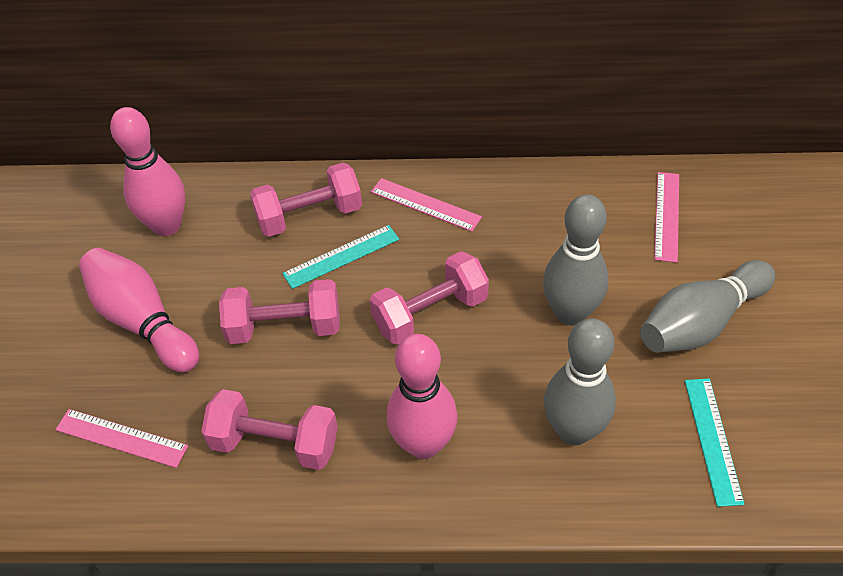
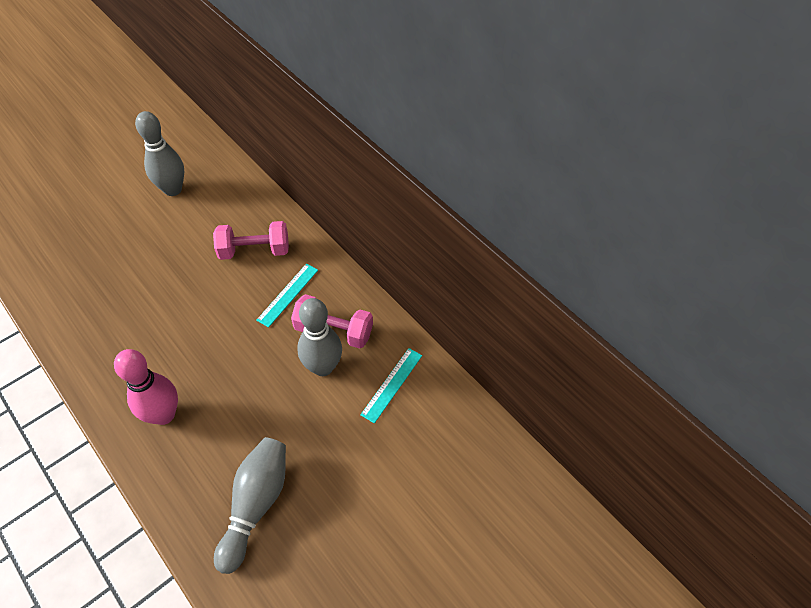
pink bowling pin: [79,248,199,372] [110,107,185,236] [387,334,458,459] = 3 -> [114,349,178,425] = 1
pink dumbbell: [201,389,338,470] [219,279,340,344] [250,162,362,237] [370,251,489,345] = 4 -> [213,221,289,260] [291,294,373,349] = 2
pink ruler: [55,409,188,468] [371,178,482,232] [654,172,679,263] = 3 -> none = 0

